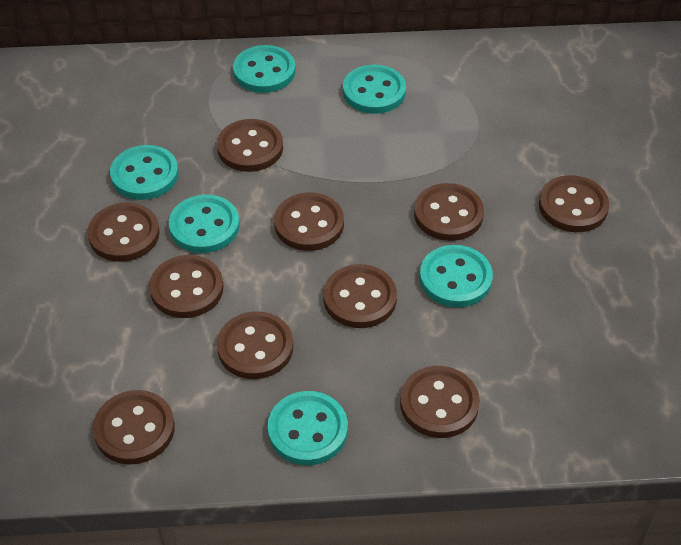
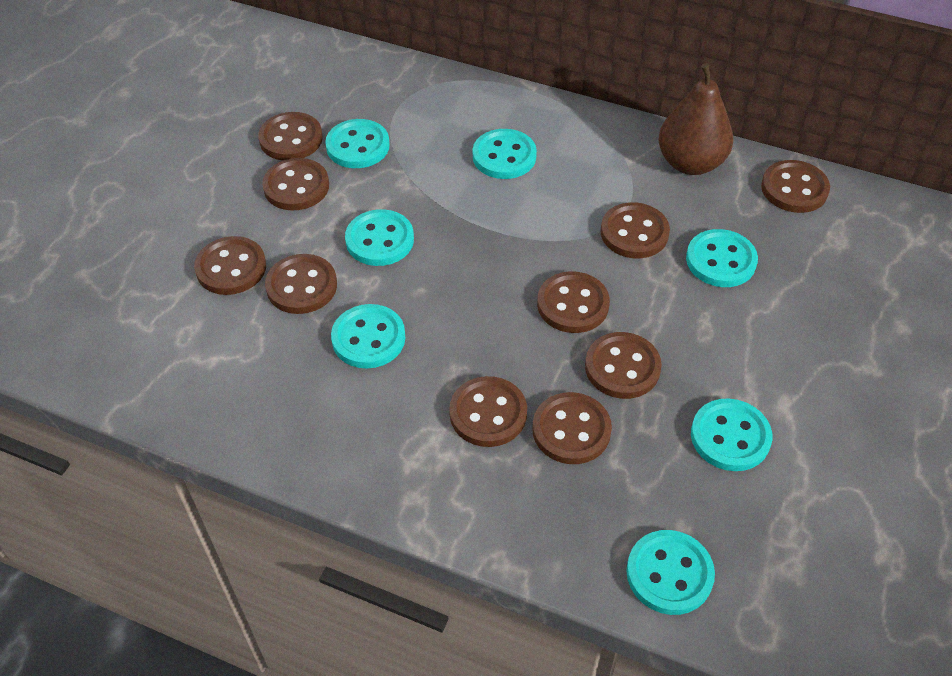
brown pear: none = 0 -> [658,63,733,175] = 1
turquoise button: [110,145,178,200] [169,194,239,253] [233,45,296,93] [268,391,348,465] [343,65,406,114] [420,245,493,307] = 6 -> [325,119,390,168] [331,304,405,368] [345,209,414,266] [473,129,537,179] [626,530,715,615] [686,229,758,287] [691,398,772,471] = 7

